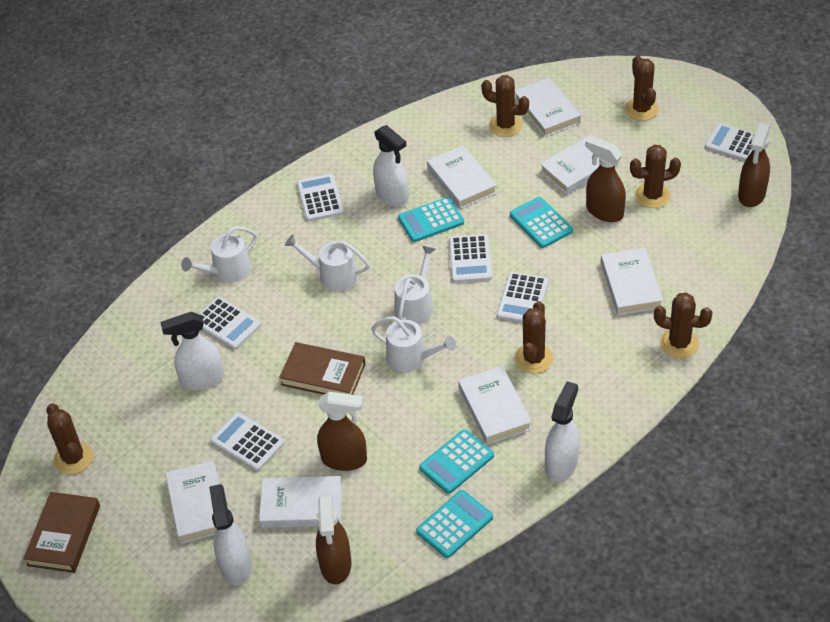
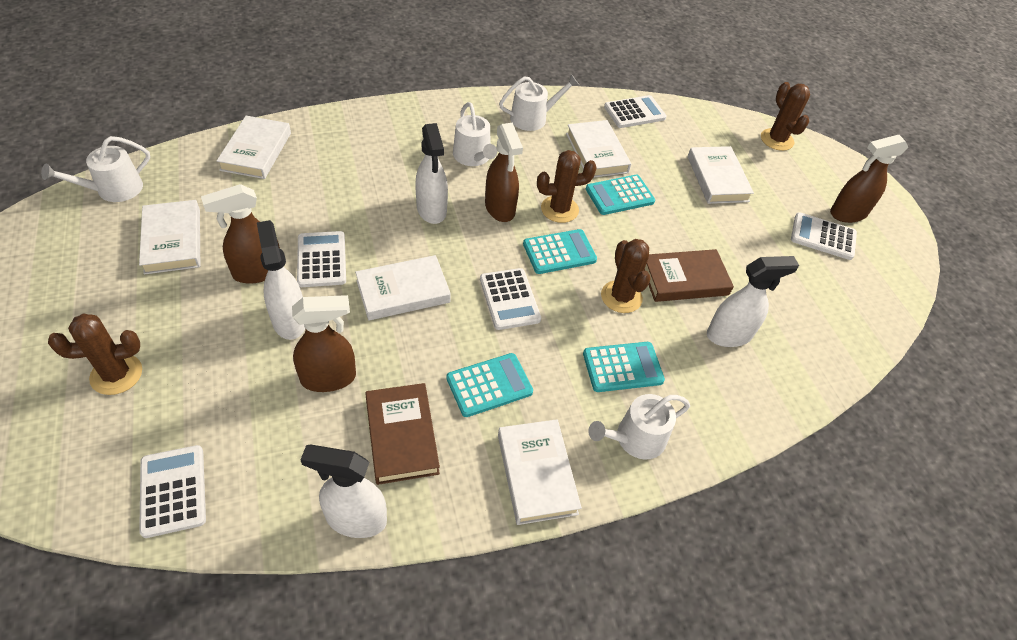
brown cactus: [46,403,93,475] [481,75,529,137] [515,301,553,374] [625,56,659,121] [630,145,681,208] [654,293,713,358] = 6 -> [48,314,142,395] [537,150,597,223] [601,239,650,313] [761,82,810,151] = 4
white book: [165,461,219,544] [259,476,342,528] [427,145,497,209] [458,366,532,445] [515,78,581,137] [540,134,618,195] [601,248,663,315] = 7 -> [139,200,200,275] [217,116,291,179] [355,255,451,320] [498,419,582,525] [566,120,631,178] [688,146,754,204] = 6
white calculator: [199,297,261,350] [210,412,284,471] [297,174,344,221] [449,234,492,283] [497,272,548,323] [705,123,770,161] = 6 -> [139,445,206,538] [297,231,346,287] [480,268,541,330] [604,95,667,128] [791,212,857,260] = 5

